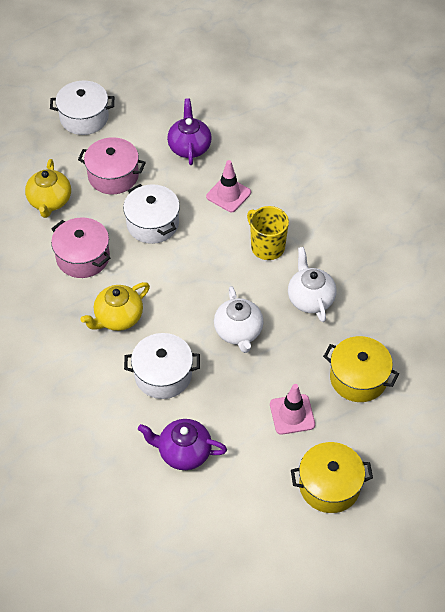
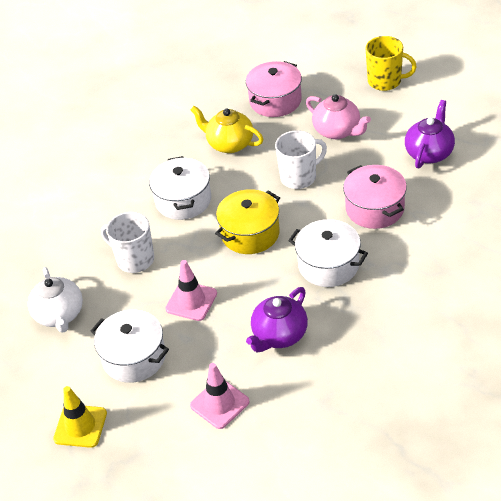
pink teapot: none = 0 -> [306,94,371,139] = 1
white mug: none = 0 -> [101,212,154,273] [275,130,327,189] = 2
white teapot: [214,286,264,353] [288,247,337,322] = 2 -> [27,267,83,333] = 1
yellow pot: [291,442,373,513] [323,336,399,402] = 2 -> [215,189,280,254] = 1
yellow teapot: [25,159,71,218] [80,282,150,331] = 2 -> [190,106,264,153] = 1
yellow traffic cone: none = 0 -> [53,386,107,448] = 1

